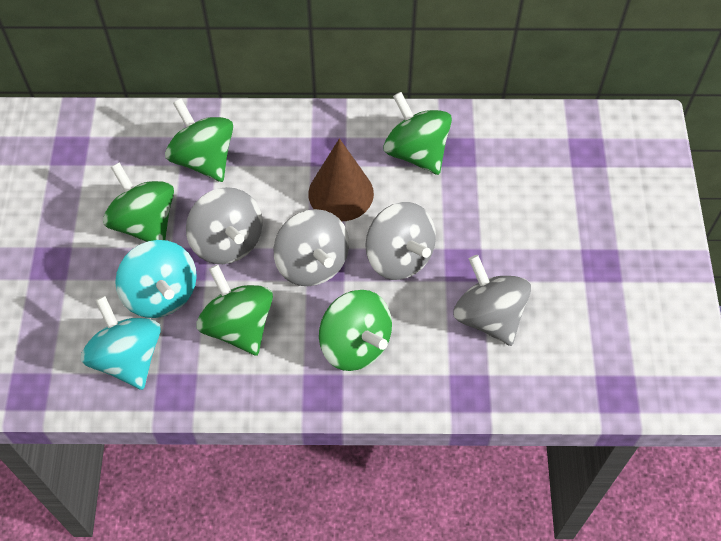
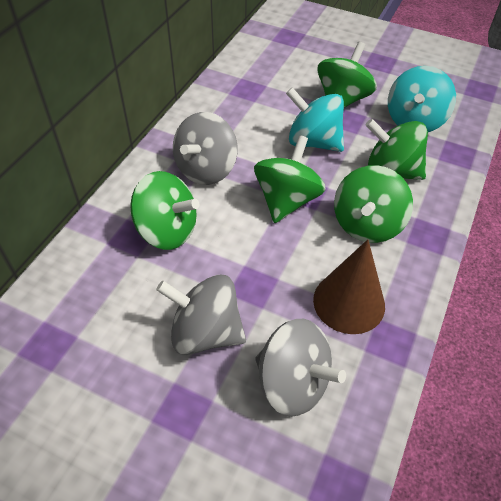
grey spinning top: [186,187,263,264] [274,209,349,286] [365,202,436,280] [453,255,531,346] = 4 -> [156,275,246,355] [173,112,238,185] [255,319,346,417] = 3

